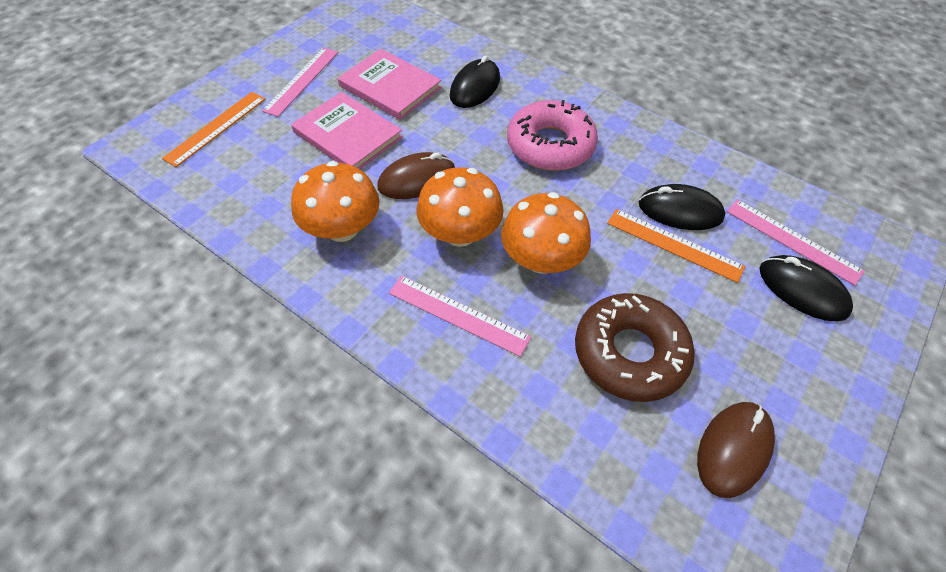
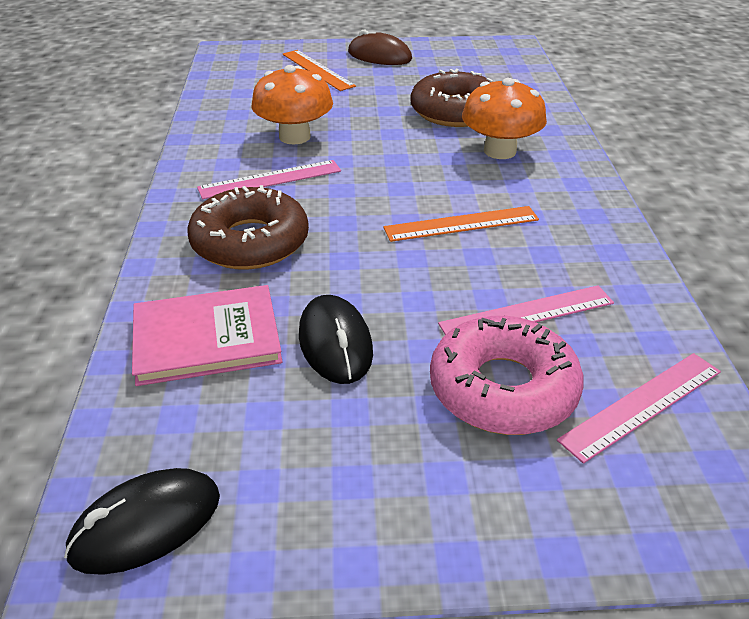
black mouse: [450,56,500,108] [639,184,725,230] [759,255,853,322] = 3 -> [64,468,220,575] [299,295,373,384] = 2
brown donut: [575,293,695,402] = 1 -> [188,185,309,270] [411,69,493,127] = 2
brown mouse: [377,152,455,199] [697,402,775,498] = 2 -> [348,30,412,65] = 1
orange mushroom: [291,161,380,242] [416,167,503,247] [501,192,591,274] = 3 -> [252,65,333,145] [462,78,547,159] = 2
pink book: [291,92,403,169] [338,49,442,120] = 2 -> [132,285,283,386] = 1

